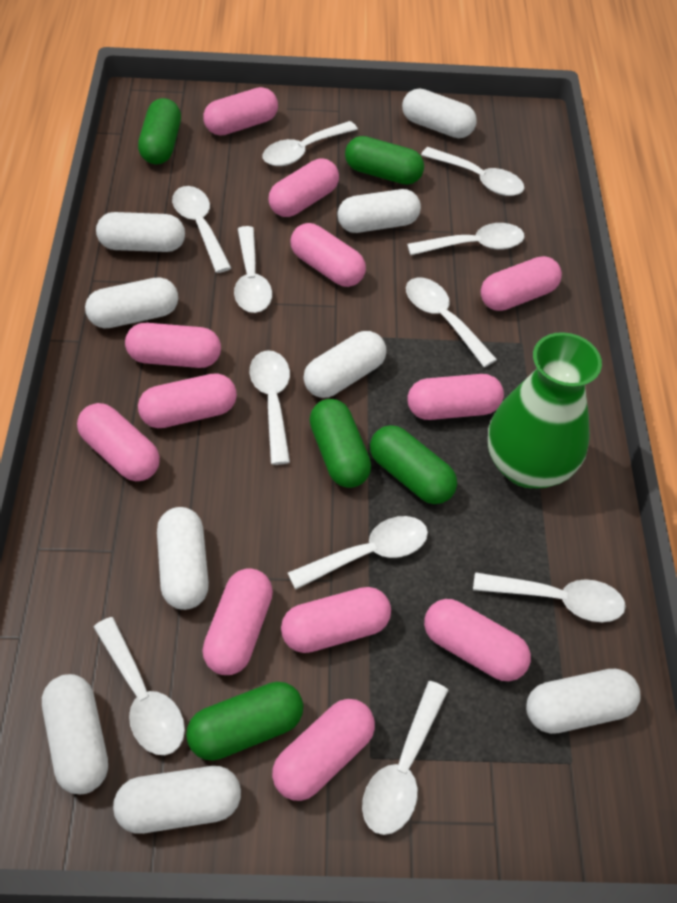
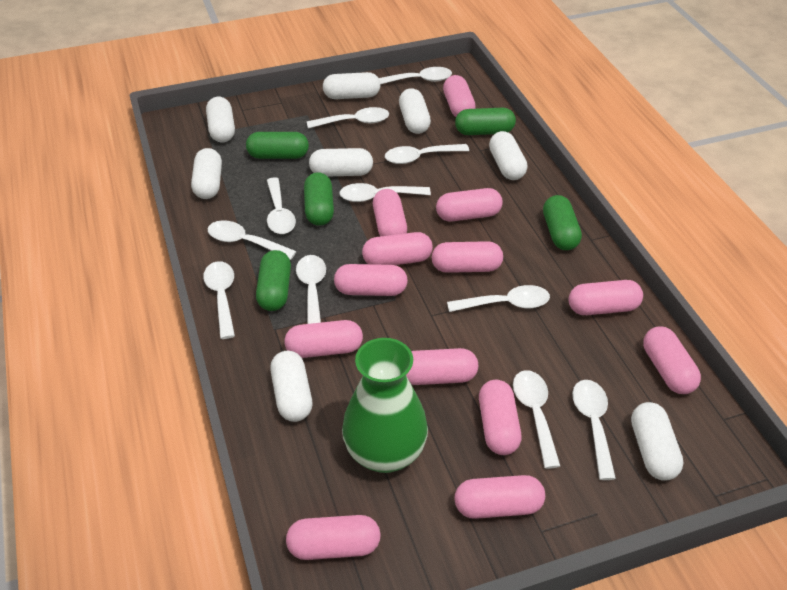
pink capsule: [77,403,160,481] [125,323,221,368] [138,373,237,428] [202,568,273,675] [203,87,278,136] [269,158,339,217] [272,699,375,801] [281,587,391,653] [291,223,366,287] [407,374,504,420] [424,599,531,681] [481,256,562,311] = 12 -> [284,320,363,358] [286,515,381,560] [334,264,408,296] [362,232,433,265] [373,189,407,237] [406,348,478,385] [432,241,503,273] [436,188,503,221] [443,75,476,117] [455,475,545,519] [479,380,521,455] [569,280,643,315] [643,326,701,394] = 13
white capsule: [42,674,108,794] [85,277,178,328] [96,212,185,252] [113,766,241,834] [157,507,209,610] [304,331,386,398] [337,189,421,233] [402,88,477,138] [526,669,640,734] = 9 -> [191,148,222,199] [206,97,235,142] [270,351,312,422] [309,148,373,176] [323,72,381,99] [399,88,431,134] [489,131,527,180] [631,402,683,481] = 8

